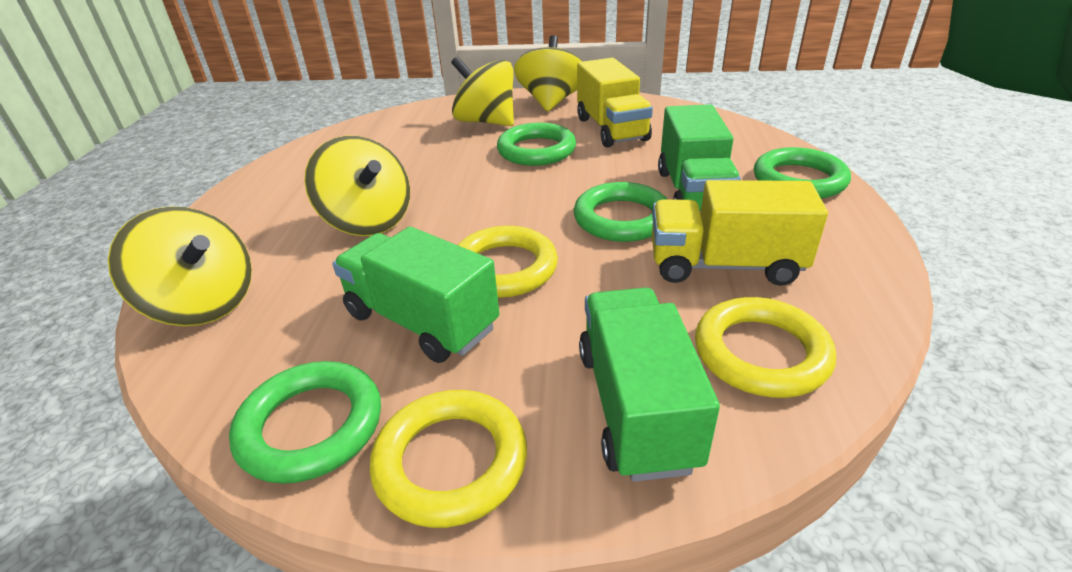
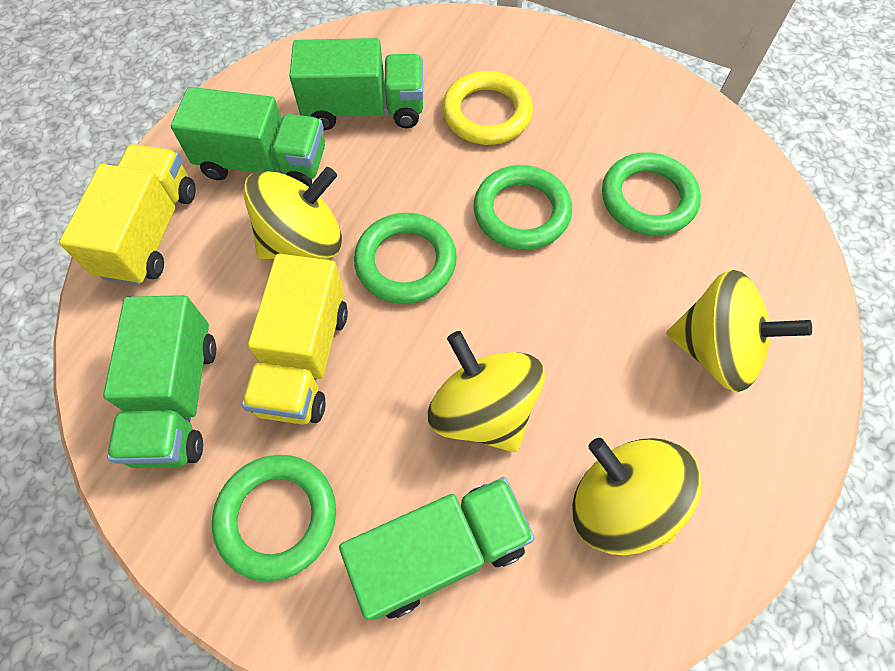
green truck: [333,227,499,363] [579,288,720,482] [658,104,741,213] = 3 -> [103,295,216,468] [171,87,325,187] [289,38,423,130] [339,477,535,620] = 4
yellow ring: [370,390,527,528] [458,226,558,298] [695,297,836,398] = 3 -> [442,71,533,145] = 1

